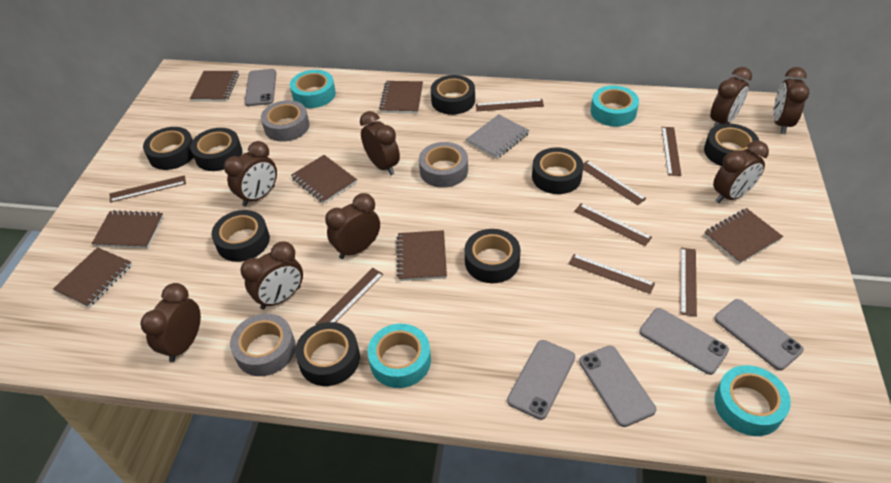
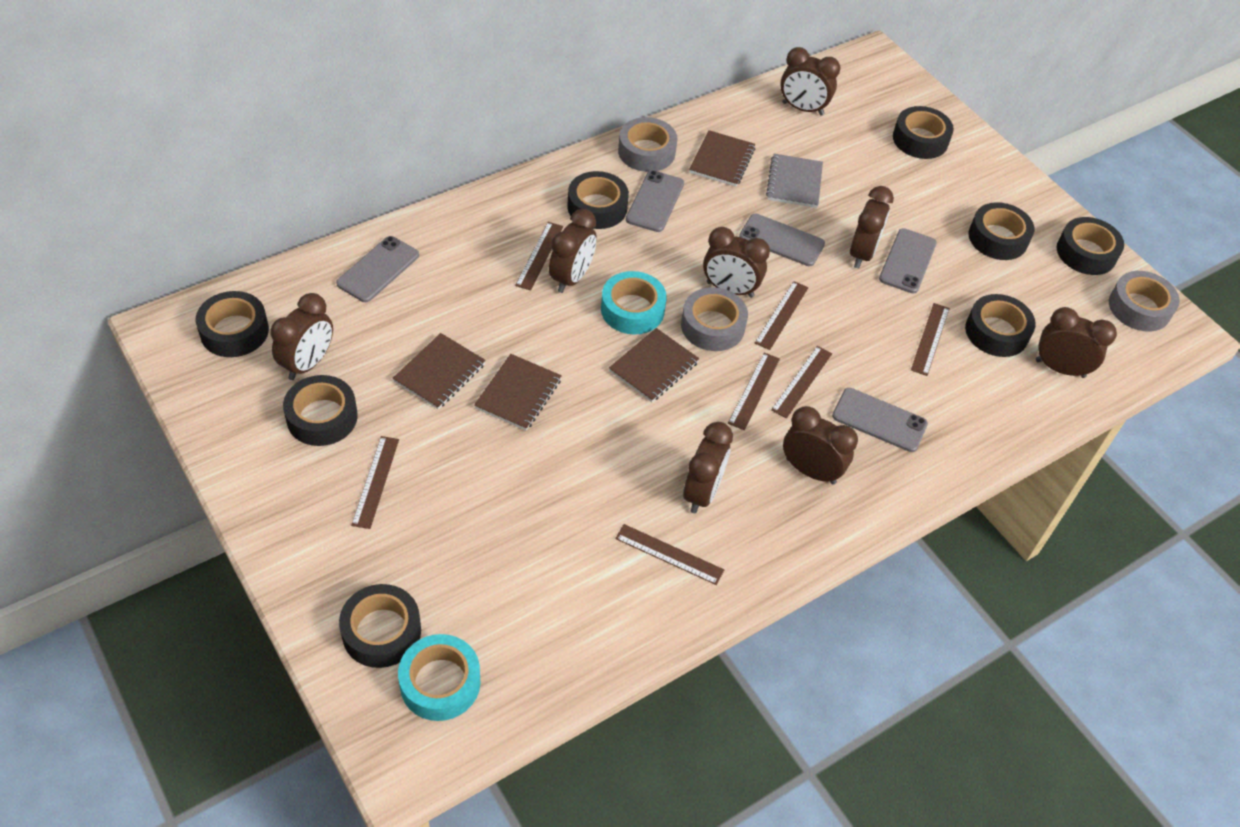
brown notebook: [53,247,132,308] [92,210,164,248] [190,71,239,102] [291,155,357,204] [379,81,423,114] [397,230,447,281] [704,208,783,264] = 7 -> [393,333,486,409] [474,354,562,430] [609,328,699,402] [689,130,755,187] = 4
brown ruler: [110,175,186,202] [316,268,384,325] [476,99,544,111] [569,254,655,294] [574,203,652,246] [583,160,646,205] [661,127,682,176] [680,248,697,317] = 8 -> [351,436,399,529] [515,222,563,291] [615,524,724,585] [728,353,780,430] [755,281,808,350] [771,346,832,418] [911,303,950,376] = 7
turquoise tape: [290,70,336,108] [368,324,431,388] [590,85,639,127] [714,365,791,436] = 4 -> [398,634,480,721] [601,271,667,335] = 2

